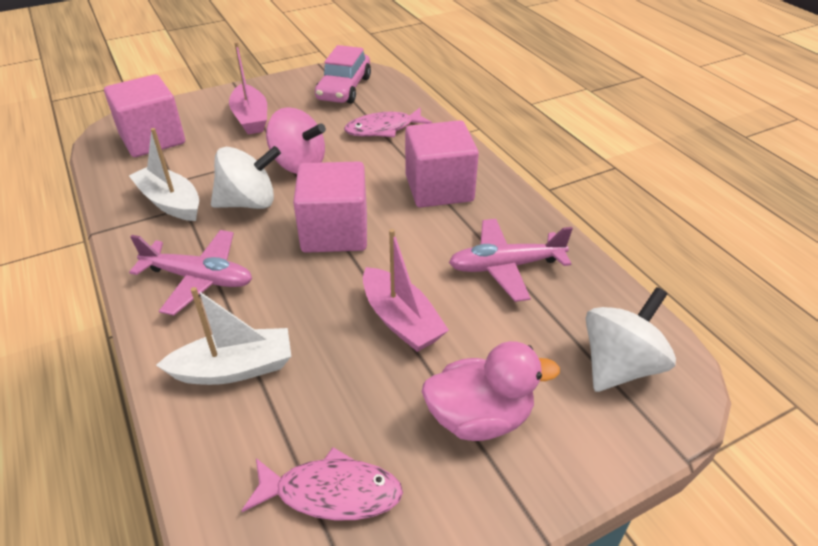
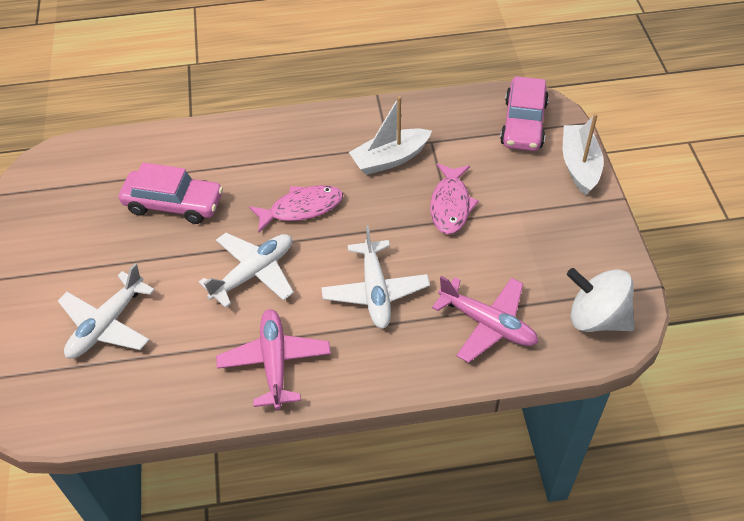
pink boat: [229,42,267,134] [363,229,449,352] = 2 -> none = 0
pink car: [315,45,371,104] = 1 -> [119,163,223,224] [500,76,549,151] = 2
pink cube: [104,74,185,157] [293,161,367,253] [405,120,479,208] = 3 -> none = 0
pink duck: [422,341,560,441] = 1 -> none = 0
pink spinning top: [266,107,326,174] = 1 -> none = 0
white plane: none = 0 -> [58,263,155,359] [199,233,294,308] [321,225,430,328] = 3
white spinning top: [211,146,281,209] [586,287,676,392] = 2 -> [567,268,635,332] = 1

